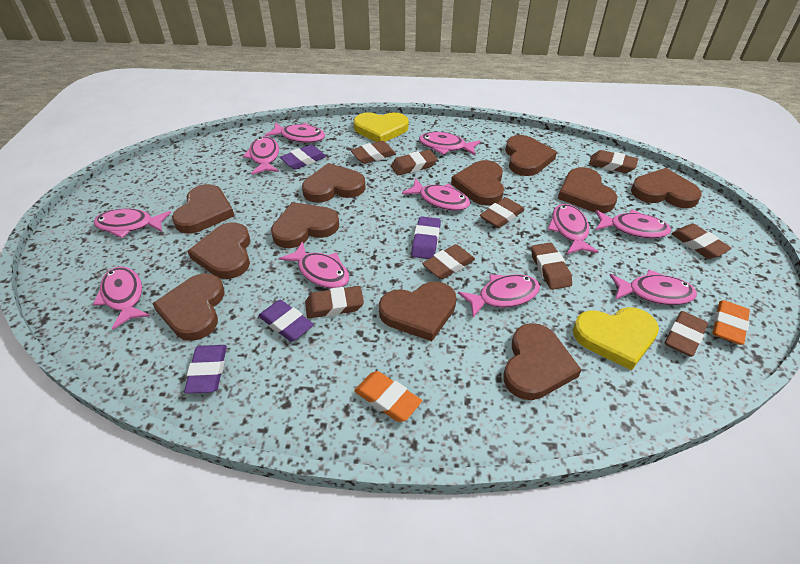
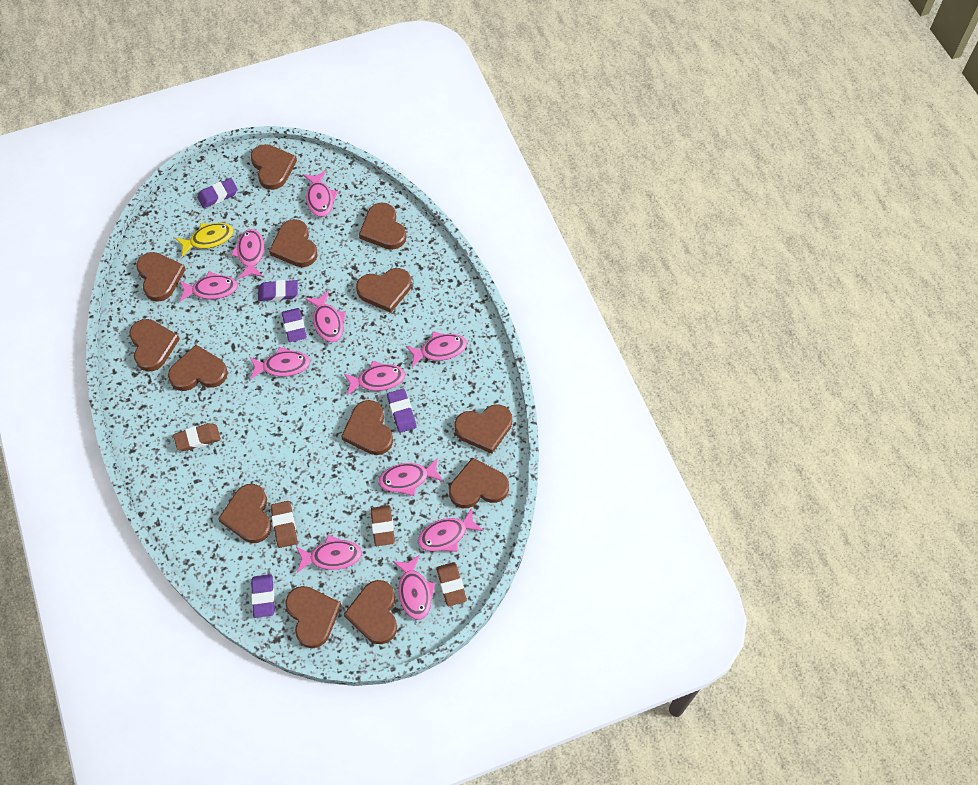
brown eraser: [305,286,364,318] [351,141,396,164] [391,150,437,175] [422,244,475,279] [480,197,524,228] [531,242,572,290] [589,150,638,173] [665,311,708,357] [671,224,732,259] = 9 -> [173,423,221,451] [271,501,297,548] [371,505,395,546] [436,562,467,606] = 4
brown heart: [152,273,225,341] [172,184,234,233] [188,223,250,279] [271,202,339,248] [302,163,366,203] [379,282,457,341] [451,160,504,206] [503,323,582,400] [505,135,557,176] [558,167,617,213] [631,168,702,208] = 11 -> [129,319,180,372] [136,252,186,302] [168,345,228,391] [218,484,272,543] [251,144,297,190] [269,219,318,267] [285,586,341,649] [341,400,393,455] [344,580,397,644] [356,268,411,313] [359,202,406,250] [449,458,509,508] [454,404,512,454] = 13
orange eraser: [354,371,422,422] [713,300,750,345] = 2 -> none = 0
purple eraser: [184,345,227,394] [258,300,314,342] [280,145,326,170] [411,216,441,259] = 4 -> [197,178,238,208] [251,574,275,618] [258,280,298,301] [282,308,307,342] [387,389,416,433] = 5
yellow fish: none = 0 -> [175,223,234,257] = 1
yellow heart: [353,112,409,142] [573,307,659,370] = 2 -> none = 0

